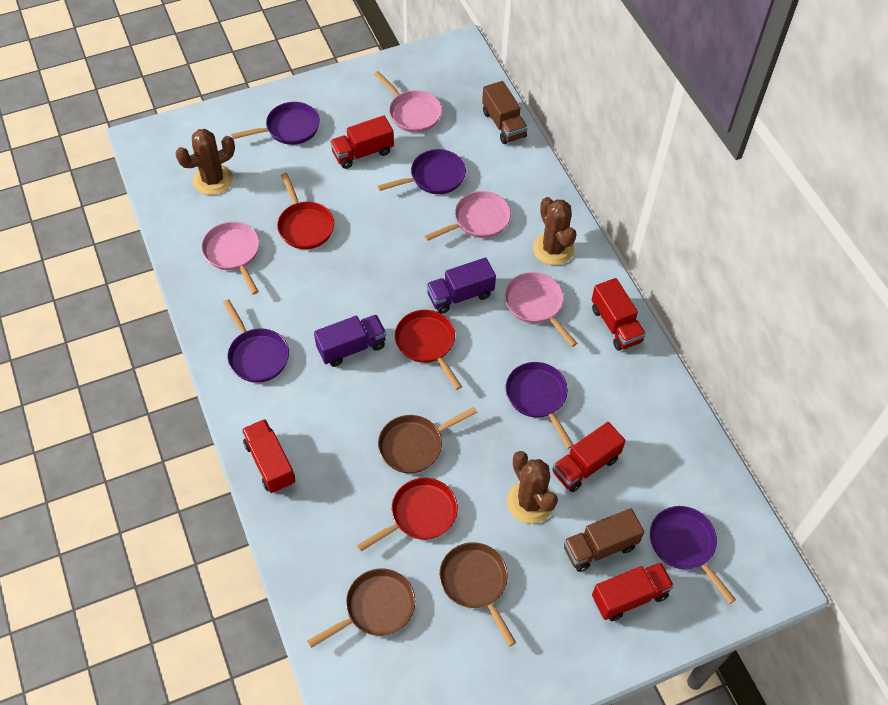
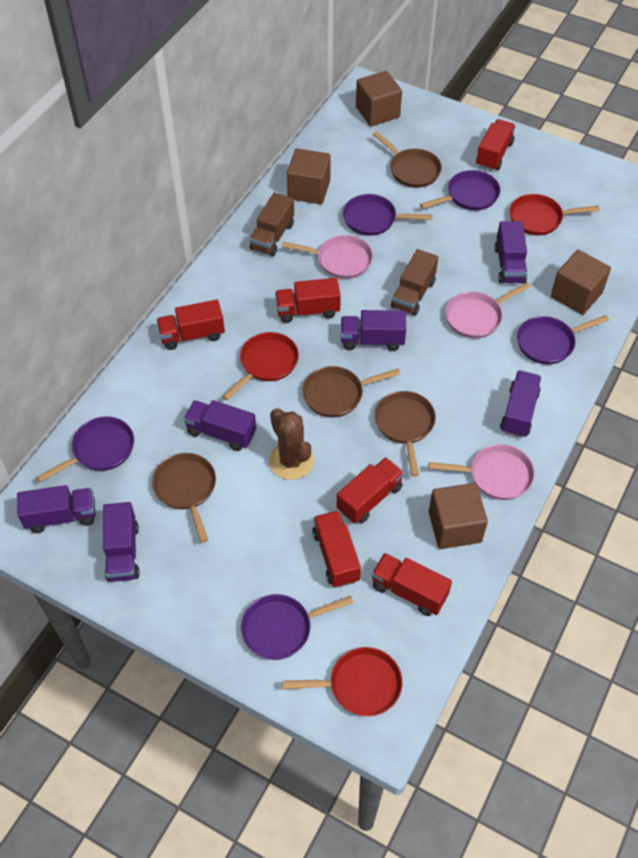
brown cactus: [176,129,235,195] [507,451,558,524] [533,197,577,265] = 3 -> [269,408,314,480] = 1
brown cube: none = 0 -> [287,148,331,204] [356,71,402,126] [429,483,488,549] [551,250,611,315] = 4
brown pan: [307,568,415,648] [378,407,477,473] [439,542,516,646] = 3 -> [152,453,216,543] [302,366,400,417] [373,131,442,188] [375,391,436,477] = 4
pink pan: [201,222,260,295] [374,71,442,133] [425,191,511,241] [505,272,577,347] = 4 -> [282,235,373,279] [429,444,535,500] [445,282,530,338] = 3
purple truck: [314,315,386,367] [426,257,496,314] = 2 -> [17,485,95,533] [103,502,140,582] [184,400,256,451] [341,310,406,351] [494,221,527,284] [500,370,541,438] = 6
red truck: [242,419,295,493] [330,115,394,169] [552,422,626,492] [592,278,646,351] [592,562,674,621] = 5 -> [157,299,225,350] [275,278,341,323] [312,511,361,588] [337,457,404,524] [372,553,452,616] [476,119,516,171] = 6

